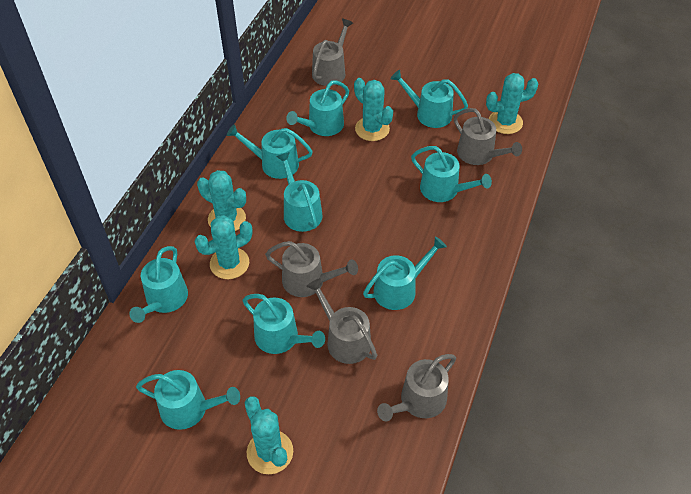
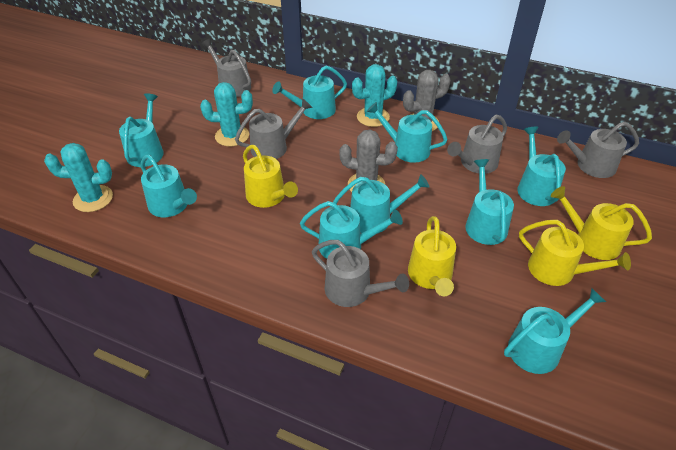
grey cactus: none = 0 -> [339,130,398,192] [403,70,451,131] = 2
turquoise cactus: [195,215,253,279] [197,170,246,231] [245,396,293,474] [354,78,393,141] [486,73,539,134] = 5 -> [44,143,113,212] [200,82,253,146] [352,64,397,127] = 3
yellow watering can: none = 0 -> [243,145,298,208] [408,216,456,296] [519,220,631,286] [551,186,652,260] = 4

